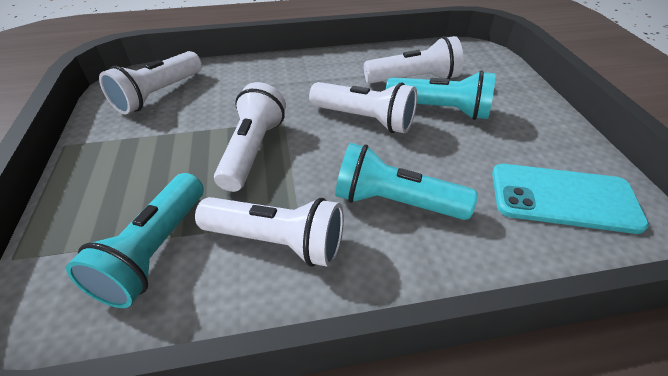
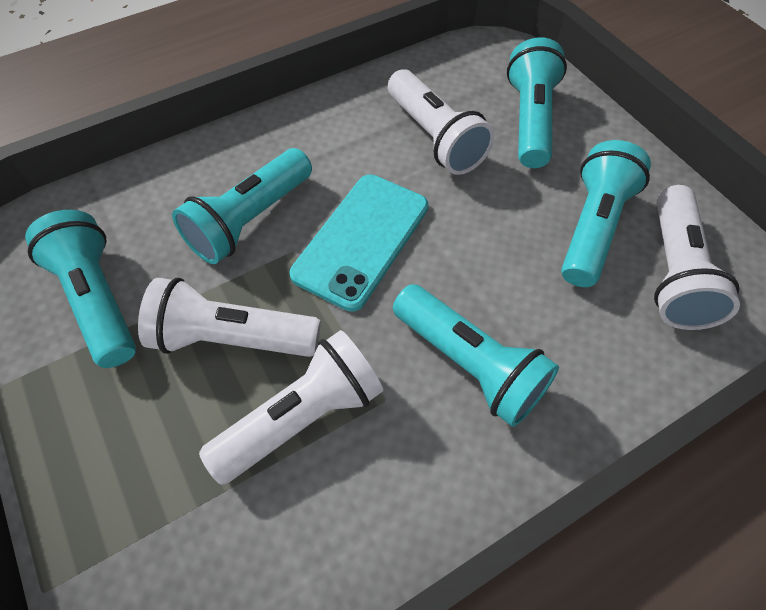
turquoise flashlight: [66,173,204,308] [335,143,477,220] [386,70,495,120] = 3 -> [25,210,136,368] [172,148,312,264] [393,284,559,427] [507,37,567,168] [561,140,651,287] = 5
white flashlight: [99,51,202,114] [195,197,344,267] [214,82,286,192] [309,82,417,133] [364,36,463,84] = 5 -> [138,278,321,357] [199,330,383,485] [388,69,495,175] [654,185,740,330] = 4

